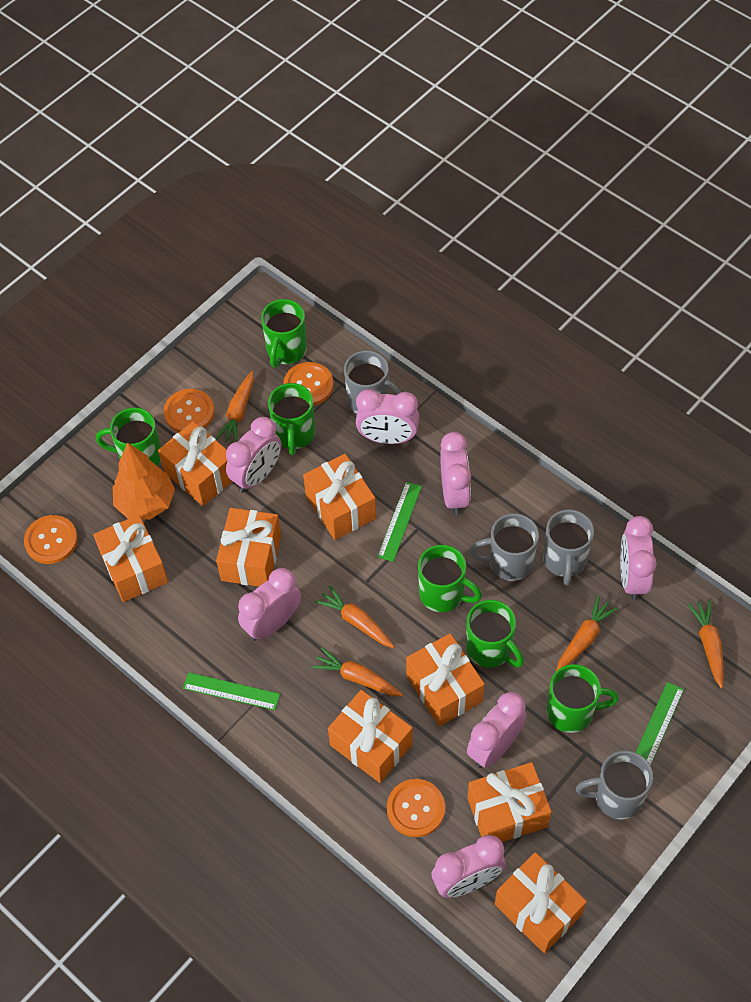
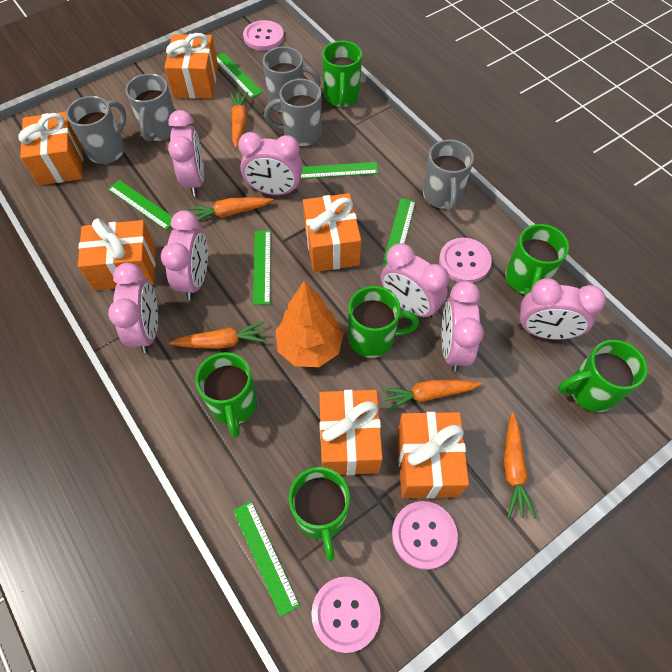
green ruler: [183,672,280,710] [377,482,422,562] [636,682,684,766] = 3 -> [108,180,173,230] [216,53,263,98] [233,501,300,617] [253,230,271,305] [301,162,378,179] [382,198,416,266] = 6
grey mug: [344,350,401,414] [470,513,539,581] [543,509,594,585] [576,750,653,819] = 4 -> [66,96,126,164] [125,74,175,142] [263,46,321,113] [264,79,321,146] [423,139,474,212] = 5
orange button: [24,515,78,564] [164,389,214,432] [283,362,334,406] [387,779,445,837] = 4 -> none = 0
orange gift: [93,515,168,602] [158,421,233,506] [216,508,281,587] [303,454,376,540] [328,690,412,783] [406,633,485,726] [467,762,552,842] [495,852,587,953] = 8 -> [18,112,83,185] [78,218,155,290] [164,33,218,99] [303,193,361,272] [319,390,383,475] [397,412,469,499] = 6
pink button: none = 0 -> [243,20,284,51] [311,577,381,653] [392,501,458,570] [439,238,492,283] = 4

